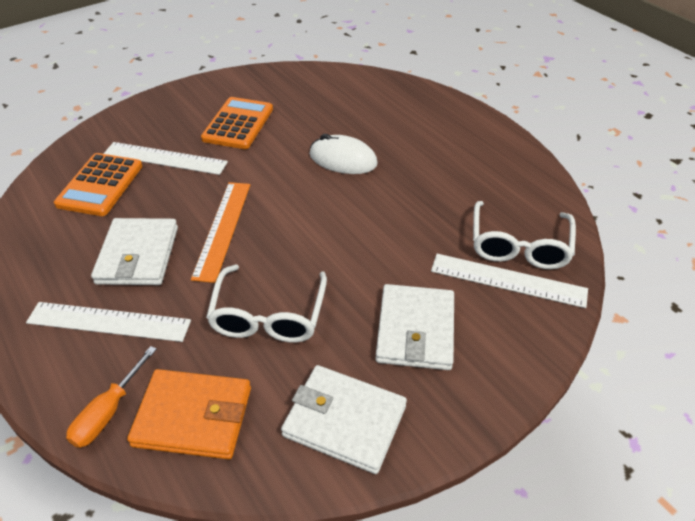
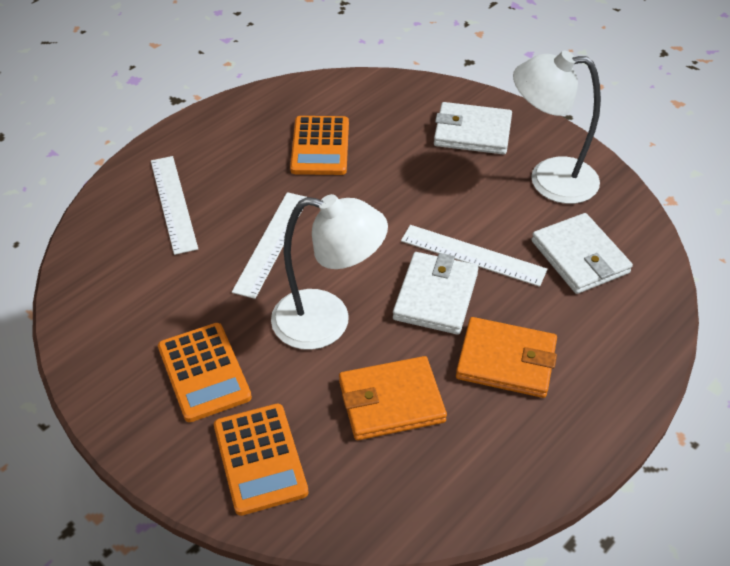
orange calculator: [54,153,142,216] [201,97,273,149] = 2 -> [158,323,252,422] [214,404,308,516] [290,116,349,175] = 3
orange ruler: [191,182,250,283] = 1 -> none = 0
orange screwdriver: [66,346,157,448] = 1 -> none = 0
orange wallet: [127,369,251,459] = 1 -> [339,356,447,440] [456,317,557,398] = 2
white glasses: [206,265,327,343] [473,201,576,269] = 2 -> none = 0
white lamp: none = 0 -> [271,194,388,350] [513,51,601,204] = 2
white mouse: [309,134,378,174] = 1 -> none = 0

